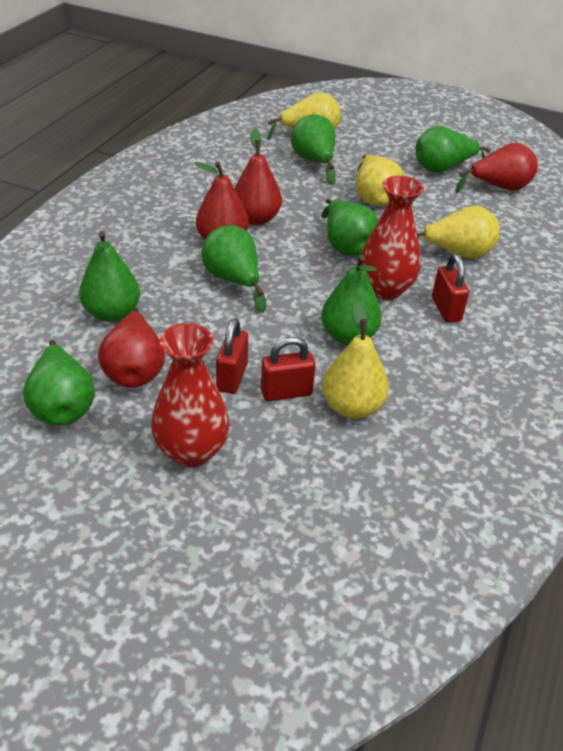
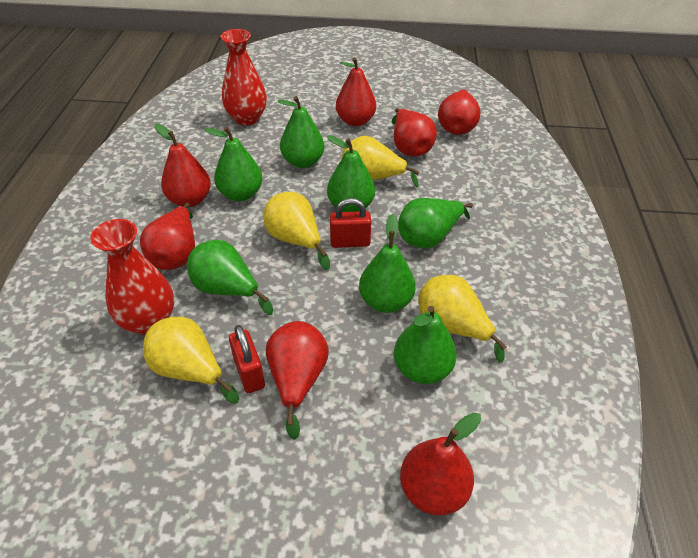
red padlock: [216,318,248,394] [261,337,316,401] [432,254,469,323] = 3 -> [229,325,265,393] [330,198,372,248] = 2
red pear: [98,308,165,388] [195,162,249,240] [234,128,282,225] [455,143,538,193] = 4 -> [140,202,195,270] [154,124,211,207] [266,321,329,440] [336,57,376,126] [392,108,437,156] [400,412,481,515] [438,89,480,135] = 7

